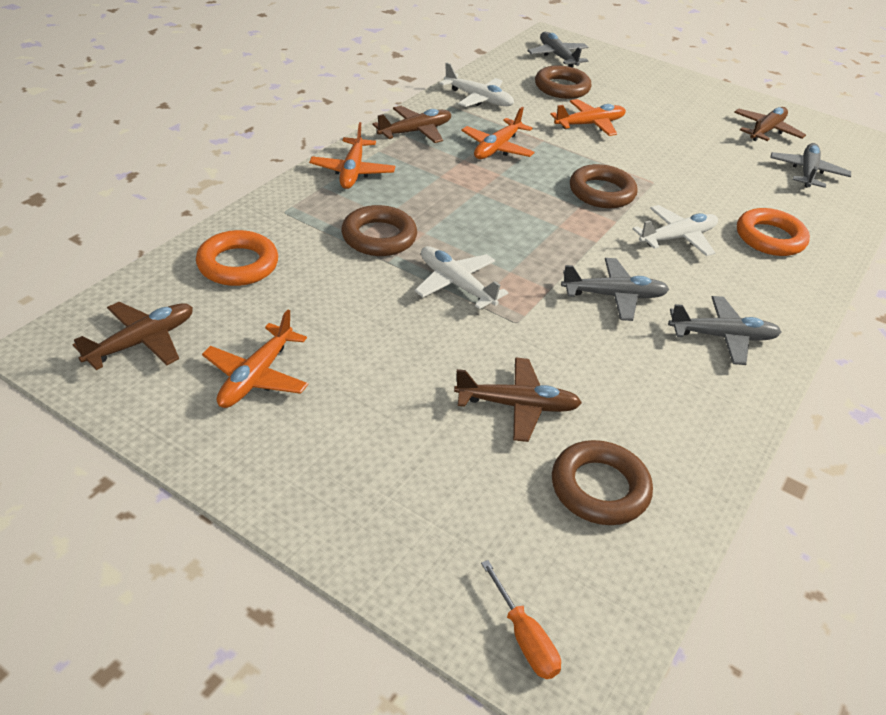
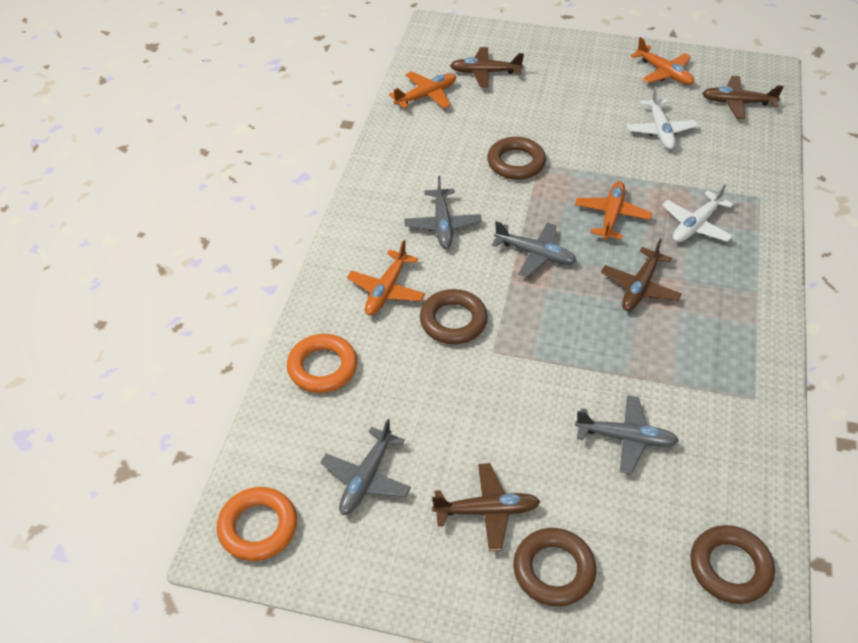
orange screwdriver: [481,560,561,679] = 1 -> none = 0
white plane: [415,246,508,309] [440,62,514,107] [632,205,718,256] = 3 -> [627,86,698,149] [662,184,734,242] = 2

